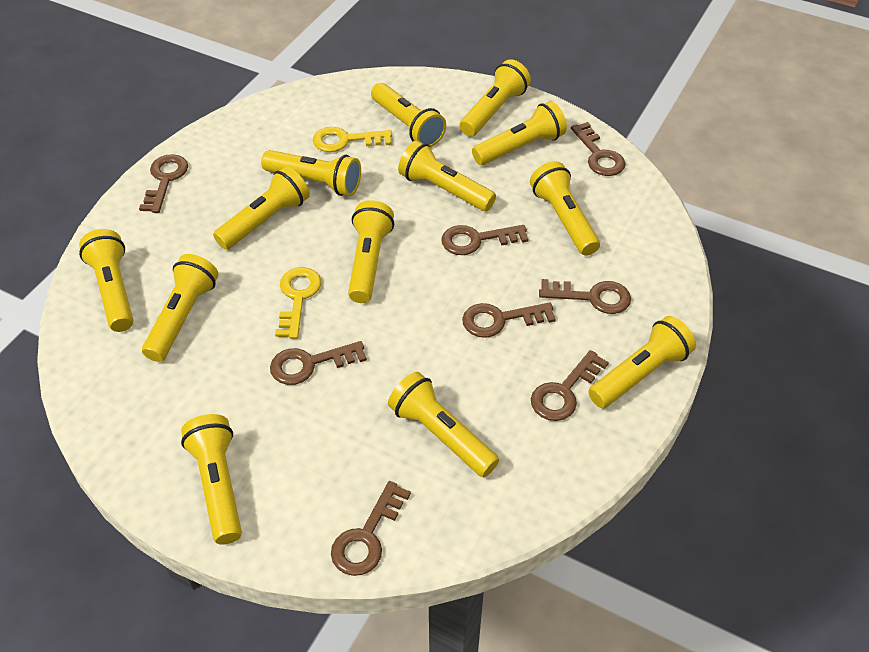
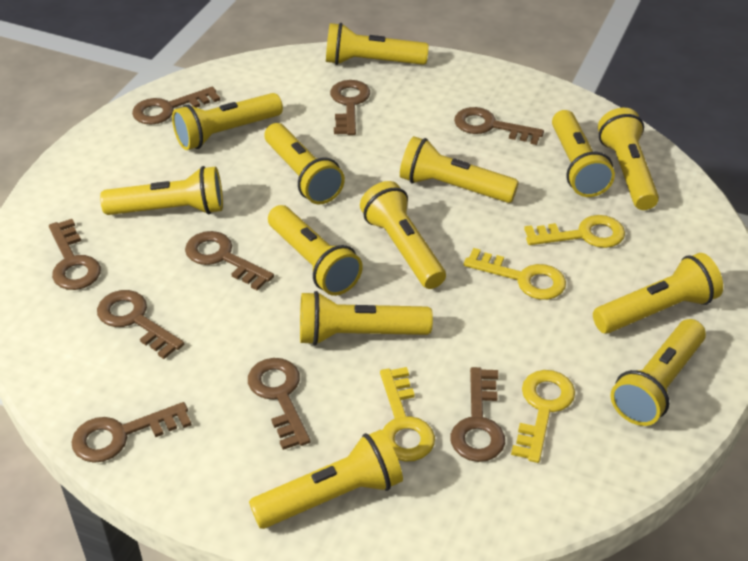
brown key: [139,154,188,213] [270,341,367,385] [331,481,411,576] [441,225,529,255] [462,302,556,338] [531,350,609,421] [539,279,631,314] [571,122,626,176] = 8 -> [49,219,101,290] [71,402,192,463] [97,290,184,359] [132,87,220,125] [185,231,274,290] [248,358,311,450] [330,80,370,135] [451,367,505,462] [454,107,544,145] = 9
yellow key: [275,267,322,339] [313,127,392,152] = 2 -> [380,367,435,462] [464,248,566,300] [511,370,575,463] [524,215,625,248] = 4

